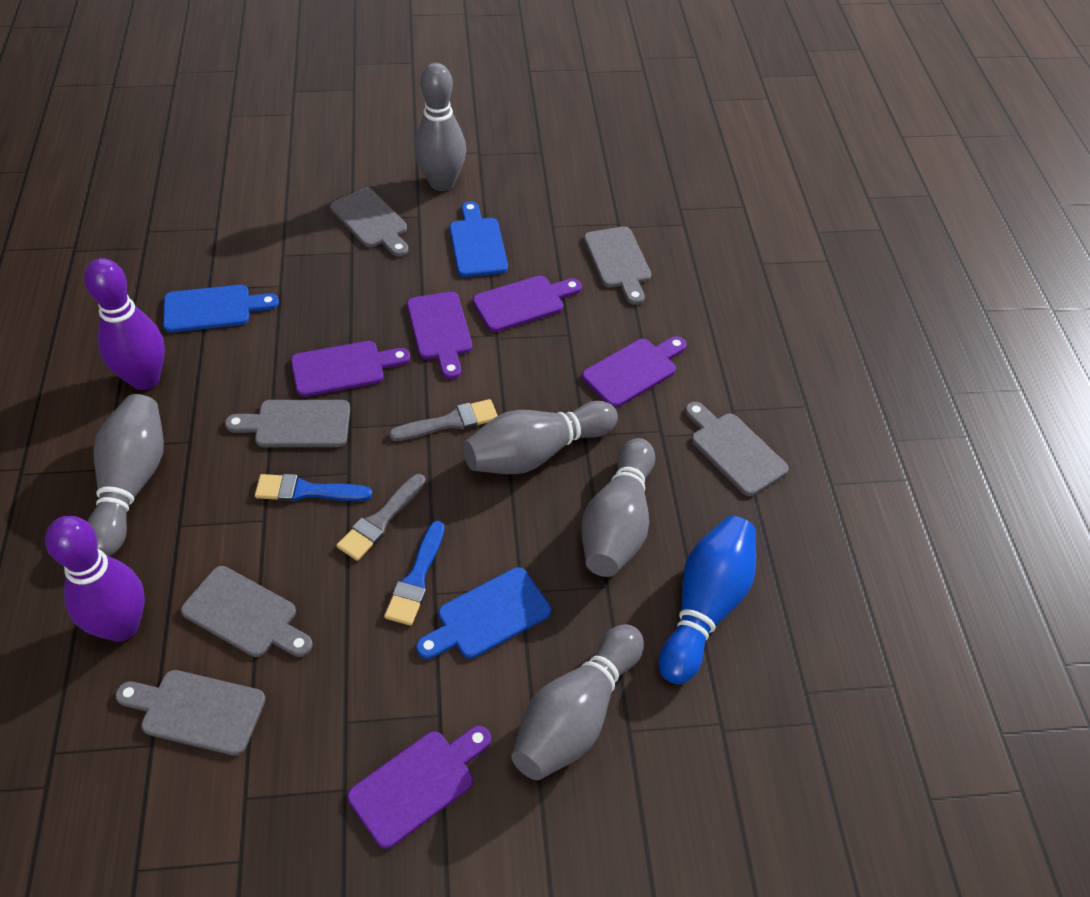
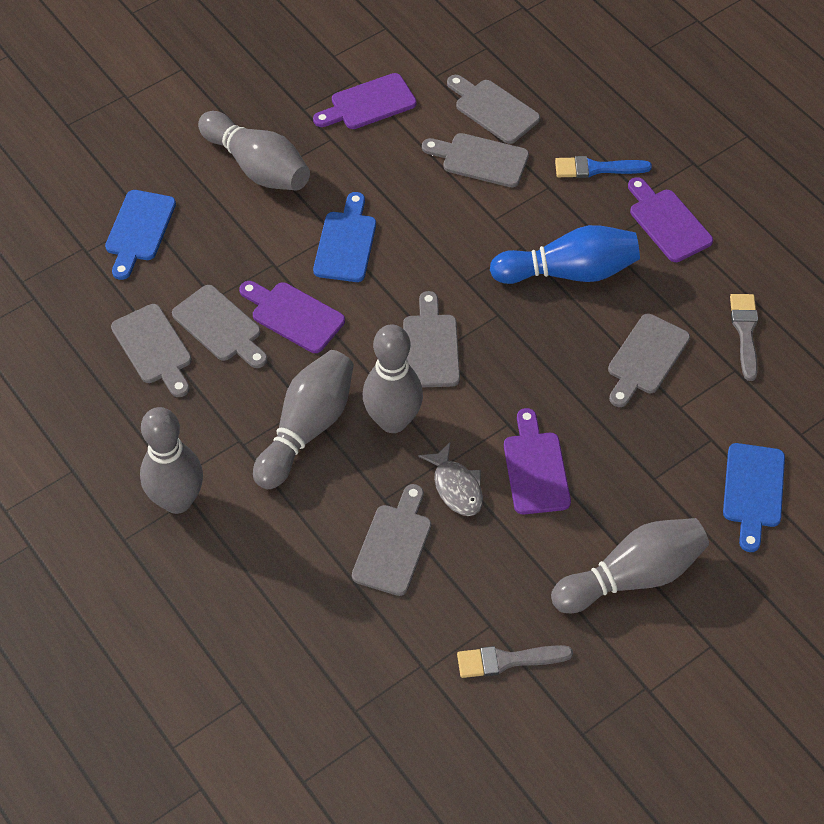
blue brush: [255,474,372,502] [384,521,444,626] = 2 -> [555,156,652,178] = 1
grey cutting board: [115,670,266,756] [181,566,312,657] [225,400,350,447] [330,188,408,257] [584,226,651,305] [685,402,789,496] = 6 -> [111,304,192,397] [172,285,267,368] [352,484,431,596] [403,291,460,387] [422,133,529,188] [447,75,540,144] [608,314,690,407] = 7
grey fish: none = 0 -> [418,442,483,516] = 1
purple bowling pin: [45,516,145,642] [84,258,165,390] = 2 -> none = 0
purple cutting board: [291,341,410,397] [347,726,491,849] [407,292,472,379] [473,276,582,332] [582,336,687,408] = 5 -> [239,281,345,353] [313,73,417,129] [504,408,571,514] [628,177,713,262] = 4

